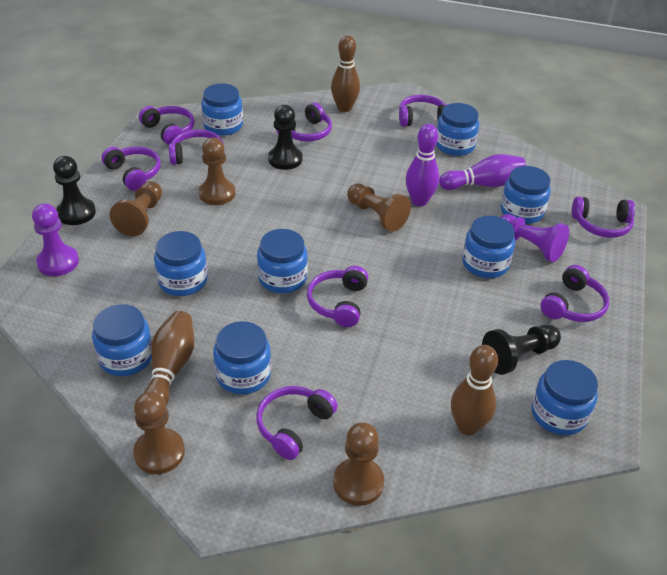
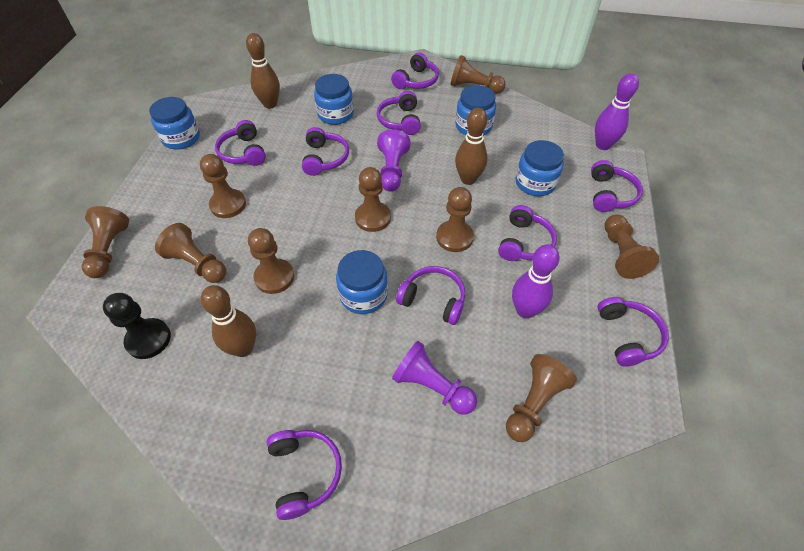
black pawn: [53,156,96,225] [268,105,302,170] [482,324,561,375] = 3 -> [103,293,171,359] = 1
blue jar: [92,304,152,376] [154,231,208,296] [201,83,243,136] [213,321,271,394] [257,229,308,293] [436,103,479,156] [462,216,515,278] [501,166,551,224] [532,360,598,435] = 9 -> [149,97,200,150] [314,74,354,125] [336,250,388,314] [455,85,496,136] [516,140,564,196] = 5
brown pawn: [109,181,162,236] [133,392,185,474] [199,137,235,205] [333,422,384,506] [347,183,411,231] = 5 -> [82,206,129,278] [155,223,227,283] [200,154,246,218] [248,228,294,294] [355,167,391,232] [436,187,474,252] [451,55,506,94] [506,354,577,442] [604,214,659,279] = 9

